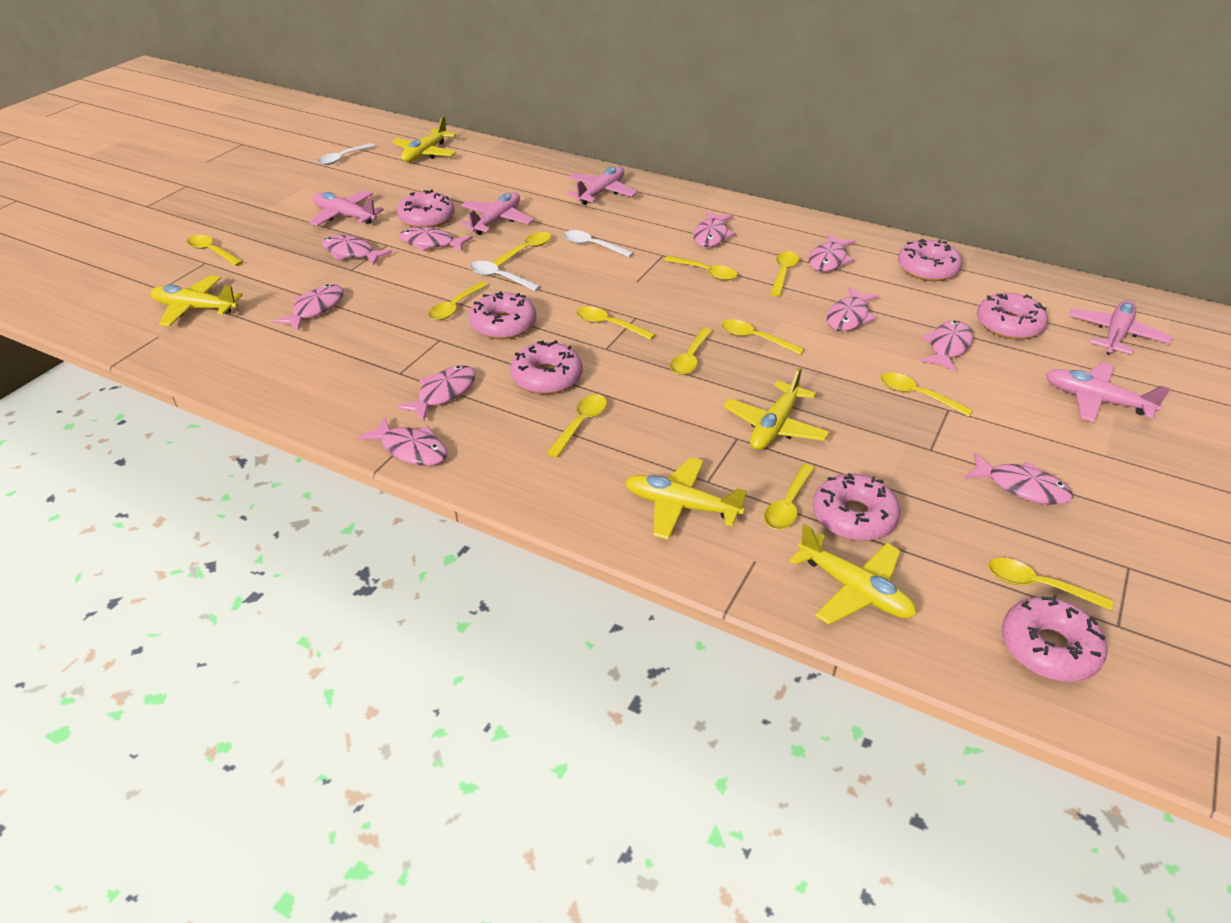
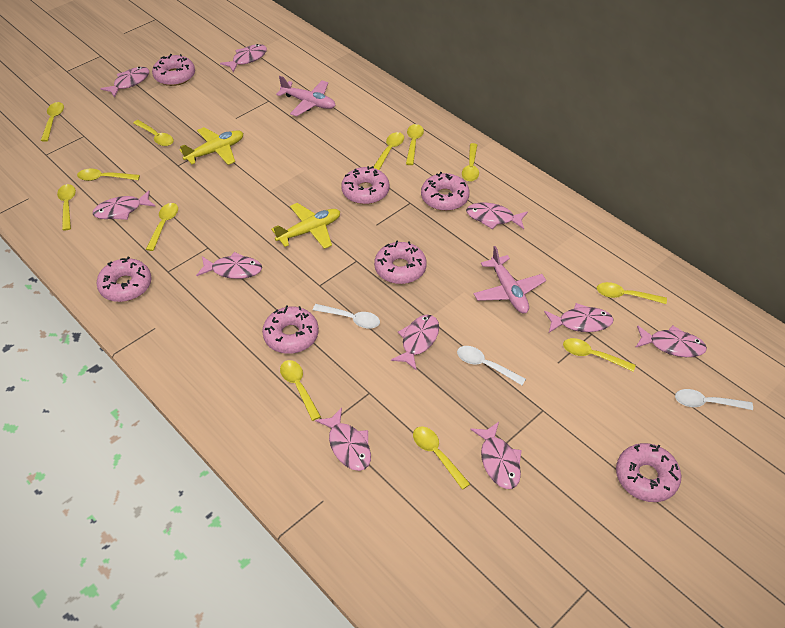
pink plane: [310,190,384,226] [460,192,534,235] [567,166,637,205] [1046,362,1171,422] [1068,300,1173,355] = 5 -> [276,76,336,116] [474,246,546,313] = 2
yellow plane: [150,275,243,327] [392,116,456,162] [625,458,747,540] [723,367,830,450] [789,524,917,625] = 5 -> [180,127,243,165] [271,203,340,249] = 2

